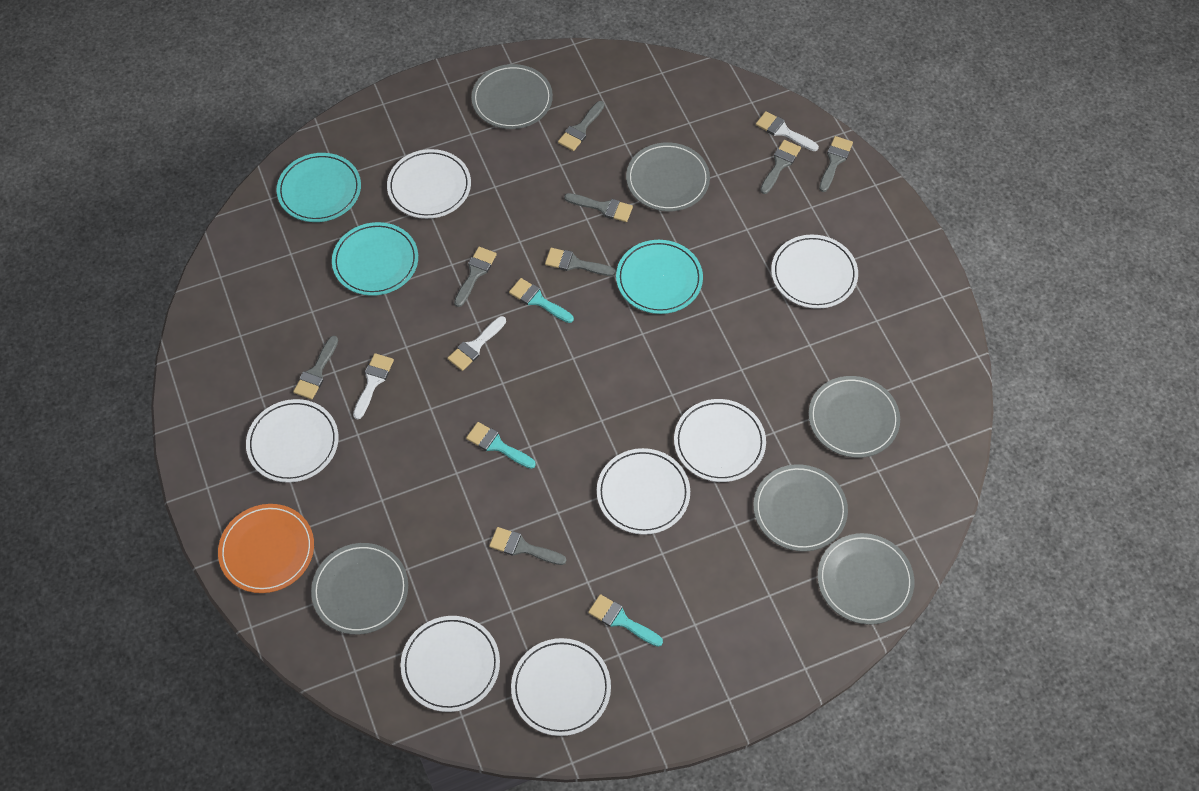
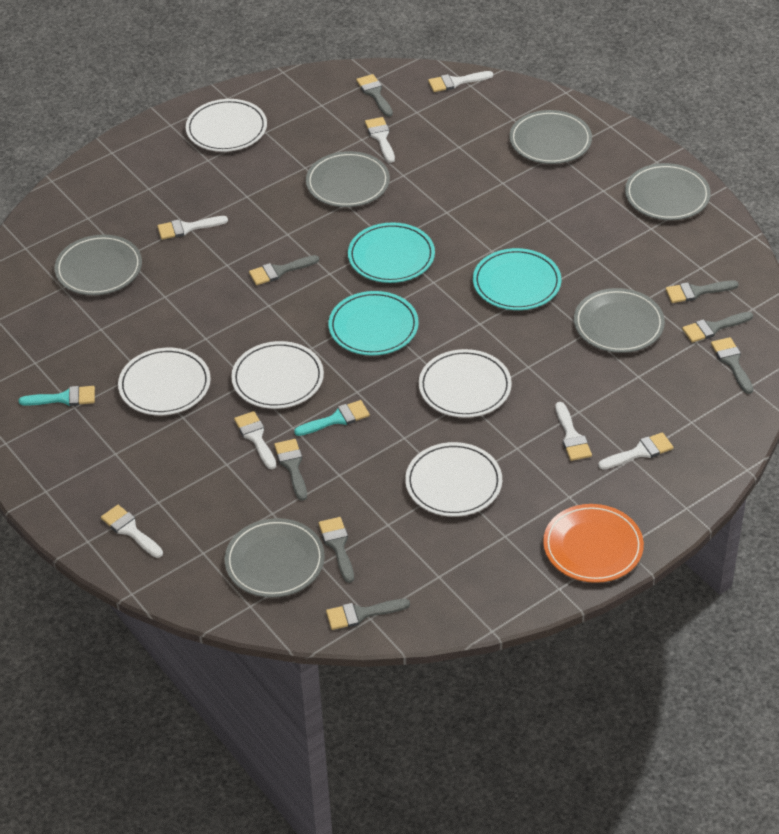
turquoise brush: [466,422,536,469] [509,278,574,323] [588,594,663,647] = 3 -> [19,386,95,406] [294,400,370,436] = 2
white brush: [353,353,394,420] [448,316,506,371] [756,111,819,151] = 3 -> [101,505,163,558] [157,216,228,240] [234,411,276,469] [365,117,395,163] [428,71,493,92] [555,402,592,461] [598,432,673,469] = 7
white plate: [246,399,339,483] [387,149,471,219] [401,616,500,712] [511,638,611,736] [597,448,690,535] [674,399,766,482] [771,235,858,309] = 7 -> [118,348,211,415] [186,99,267,152] [231,341,324,409] [405,442,502,517] [419,349,512,418] = 5

